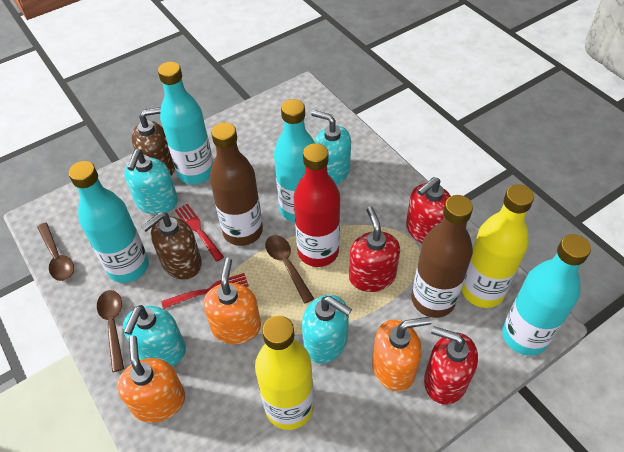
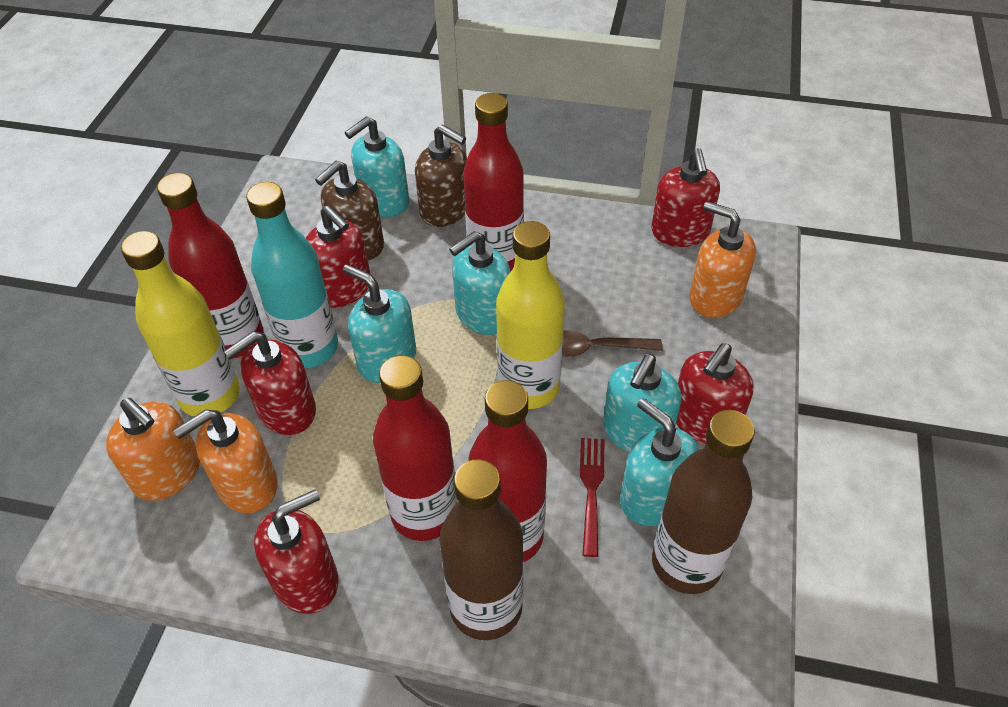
brown spoon: [37,222,74,281] [97,290,124,372] [265,235,314,303] = 3 -> [562,330,663,357] = 1
red bottle: [293,143,340,267] = 1 -> [157,173,264,359] [373,355,458,541] [463,93,524,271] [468,380,547,562] = 4
red fork: [161,273,249,309] [175,203,224,262] = 2 -> [580,438,604,557] = 1
red soap dispenser: [349,207,400,292] [406,177,451,243] [424,326,478,404] = 3 -> [224,331,316,435] [254,489,338,614] [306,205,370,308] [651,148,720,247] [676,343,754,444] = 5
turquoise bottle: [68,161,149,283] [158,62,213,184] [274,99,315,223] [502,234,591,356] = 4 -> [246,182,338,368] = 1
turquoise soap dispenser: [123,305,186,366] [124,149,178,214] [302,295,352,364] [311,110,351,185] = 4 -> [343,264,416,383] [345,116,409,217] [449,231,511,335] [603,354,682,452] [620,398,698,526] = 5

